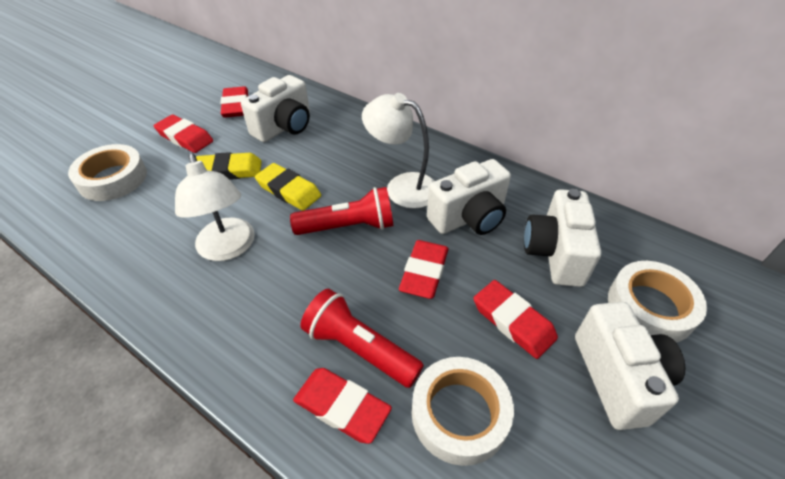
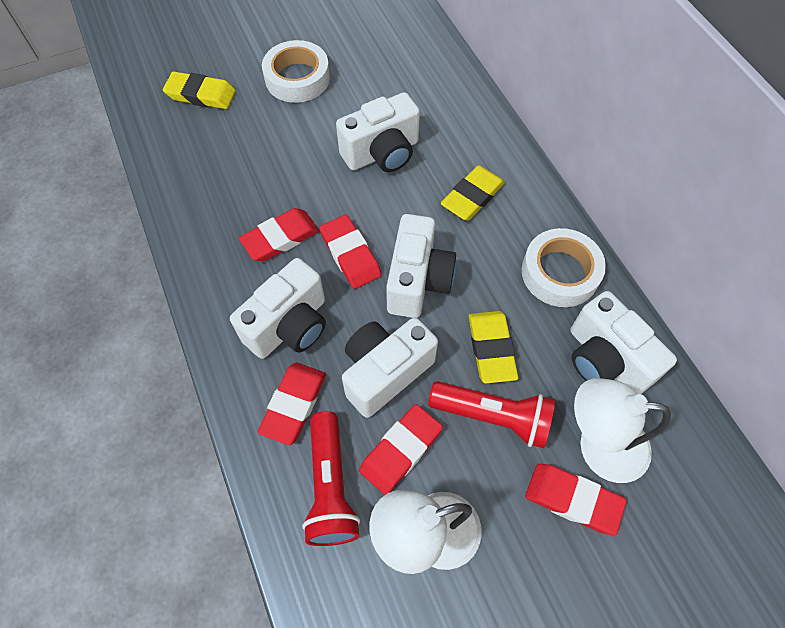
white camera: [241,75,310,142] [427,159,511,235] [524,189,601,287] [575,302,685,430] = 4 -> [230,258,326,359] [336,92,420,172] [342,318,438,418] [386,214,457,318] [570,291,677,394] = 5
white tape: [68,144,147,201] [412,357,514,466] [608,261,707,343] = 3 -> [262,40,330,103] [522,228,606,307] = 2
yellow eraser: [196,152,262,180] [255,163,321,211] = 2 -> [163,71,236,109] [441,165,505,221] [469,311,518,383] = 3

